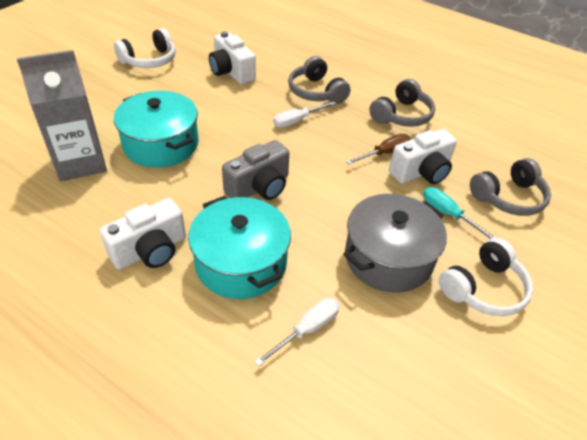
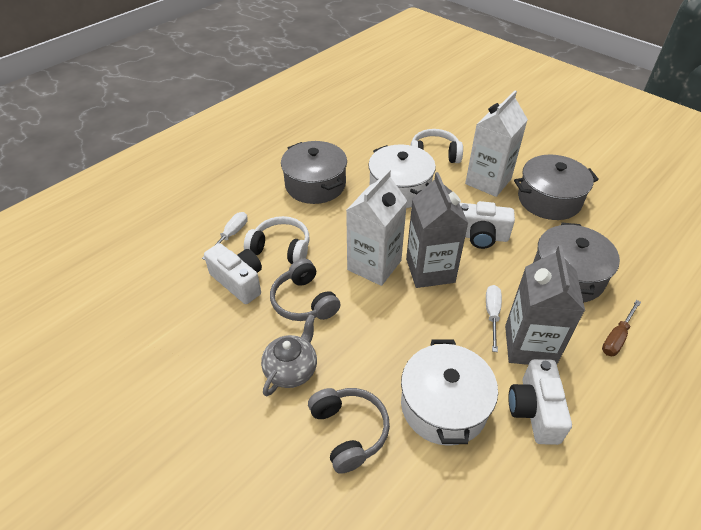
grey camera: [222,140,289,200] = 1 -> none = 0
grey carton: [17,50,107,181] = 1 -> [406,172,468,288] [505,245,585,365] = 2
grey headphones: [288,56,350,104] [369,79,435,127] [470,158,551,216] = 3 -> [270,259,341,321] [308,388,390,474] = 2
grey pot: [343,194,447,293] = 1 -> [281,141,347,204] [514,154,599,220] [533,223,620,302] = 3
grey teapot: none = 0 -> [261,314,317,396] = 1
turquoise pot: [114,91,199,168] [188,196,291,299] = 2 -> none = 0
turquoise screwdriver: [423,187,496,239] = 1 -> none = 0
white carton: none = 0 -> [346,169,407,286] [465,91,528,197] = 2
white pot: none = 0 -> [368,145,436,208] [401,339,498,446] = 2

